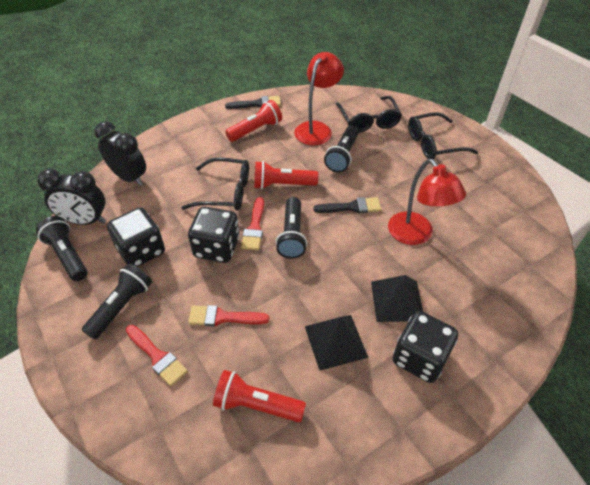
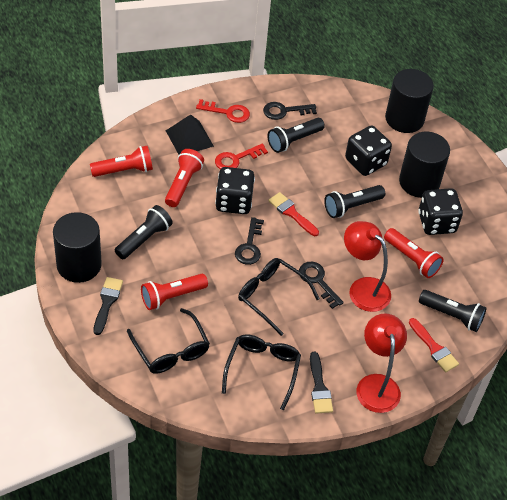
black clock: [37,169,106,225] [94,121,146,186] = 2 -> none = 0
black cylinder: none = 0 -> [53,212,102,283] [385,69,434,133] [399,132,450,198] = 3
black key: none = 0 -> [235,217,264,265] [263,102,317,120] [299,262,344,309] = 3
black pyramid: [305,315,368,371] [371,275,423,322] = 2 -> [166,114,214,155] = 1
red brush: [126,325,188,386] [188,305,270,326] [241,197,264,250] = 3 -> [269,192,319,236] [409,318,459,372] = 2
red flashlight: [213,370,306,422] [225,100,282,142] [254,161,318,189] = 3 -> [90,146,153,177] [141,274,208,310] [165,149,204,207] [384,228,444,278] = 4
red key: none = 0 -> [196,99,250,123] [215,144,268,169] = 2

